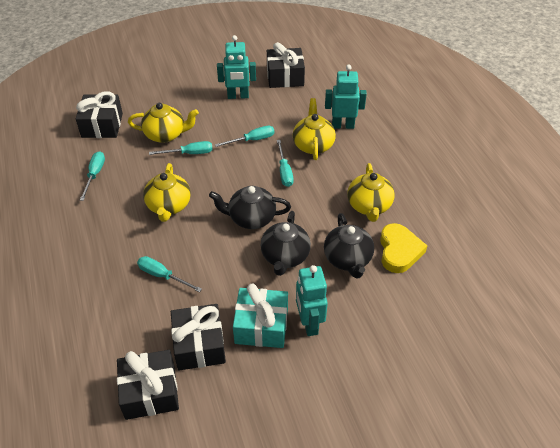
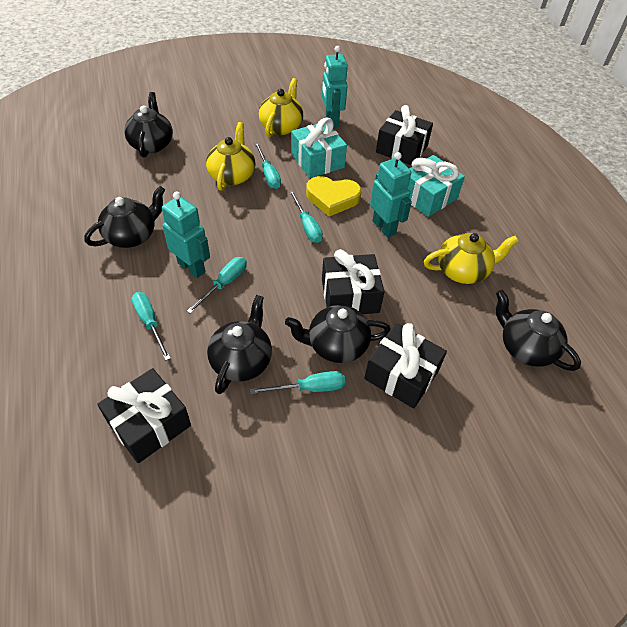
black teapot: [209,186,291,229] [260,211,311,276] [324,213,374,279] = 3 -> [85,186,165,248] [124,92,173,158] [207,295,272,394] [285,305,390,363] [496,290,581,371] = 5
turquoise gift: [233,283,288,348] = 1 -> [291,117,347,178] [407,155,465,217] = 2
yellow teapot: [128,103,199,143] [143,163,191,222] [293,98,336,160] [347,163,395,222] = 4 -> [206,122,255,191] [259,78,303,137] [424,233,519,284] = 3

